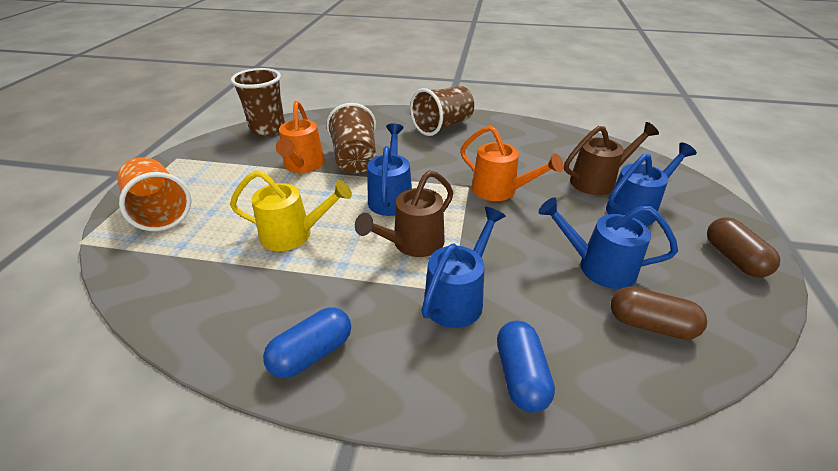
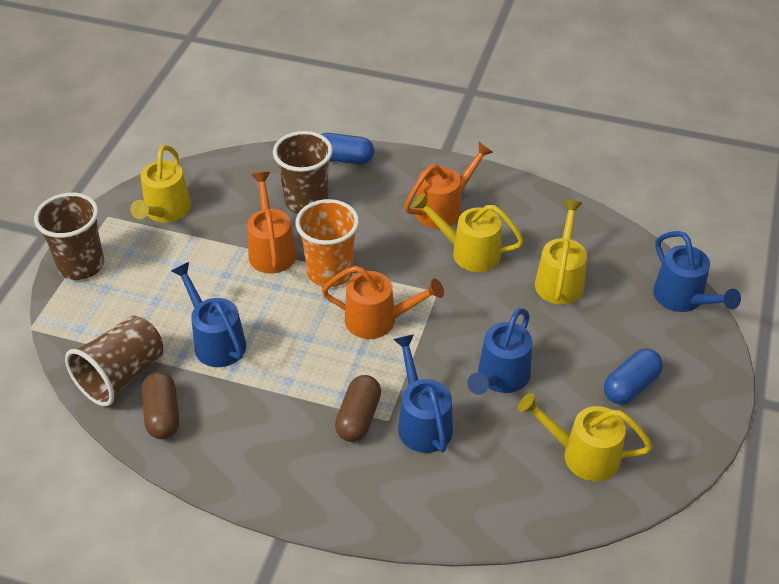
brown watering can: [355,170,453,257] [564,122,659,195] = 2 -> none = 0
orange watering can: [276,101,325,173] [460,125,563,201] = 2 -> [247,172,297,274] [322,266,444,339] [405,142,493,229] = 3
yellow watering can: [230,170,352,251] = 1 -> [130,145,191,223] [412,193,524,272] [518,393,652,481] [535,200,587,305] = 4

